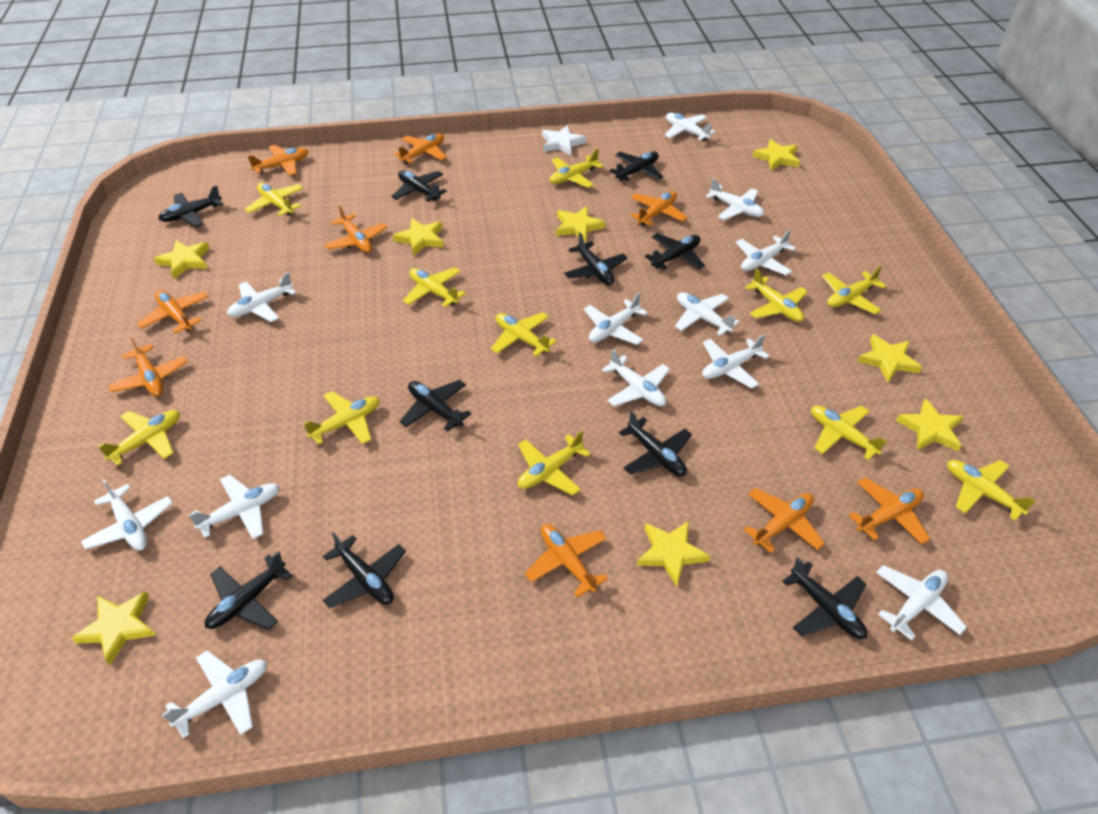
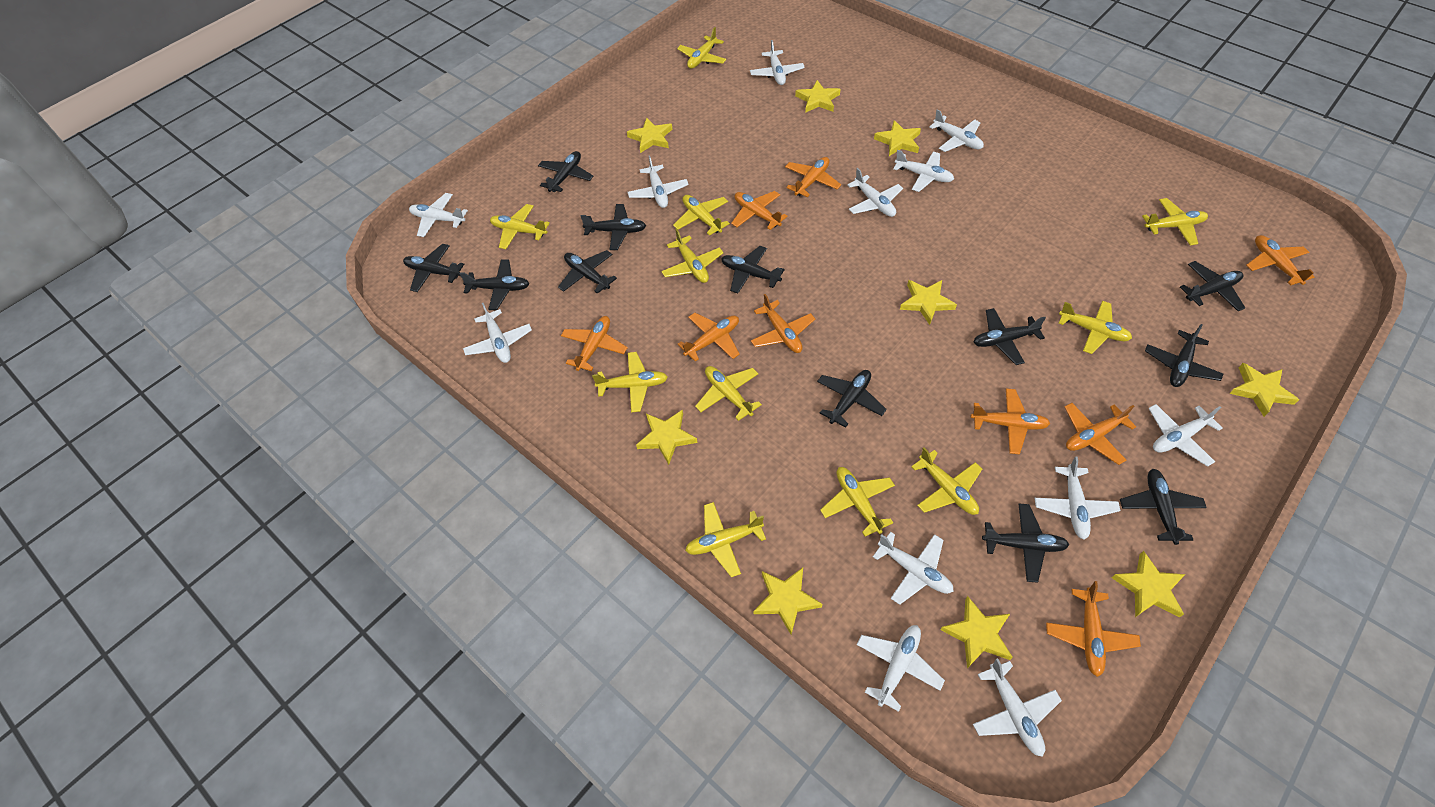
black plane: [158,185,223,227] [205,551,293,630] [323,532,406,608] [391,170,447,202] [399,380,472,432] [564,232,628,285] [609,152,663,181] [619,411,692,476] [645,233,705,270] [782,557,867,639] = 10 -> [403,244,464,292] [459,259,529,310] [538,151,593,192] [558,250,617,294] [580,204,646,250] [721,246,785,294] [817,370,887,428] [973,308,1046,365] [982,504,1069,583] [1120,469,1207,545] [1145,324,1223,387] [1180,261,1245,311] = 12
white star: [542,125,586,156] = 1 -> none = 0
yellow star: [72,591,155,665] [153,240,210,279] [393,218,444,256] [556,206,606,243] [637,521,710,586] [752,139,800,171] [857,334,922,382] [896,398,964,451] = 8 -> [627,118,672,153] [636,410,697,465] [754,568,822,635] [795,80,841,113] [874,120,921,156] [900,280,957,325] [941,596,1013,668] [1112,551,1186,617] [1229,363,1299,417] = 9

